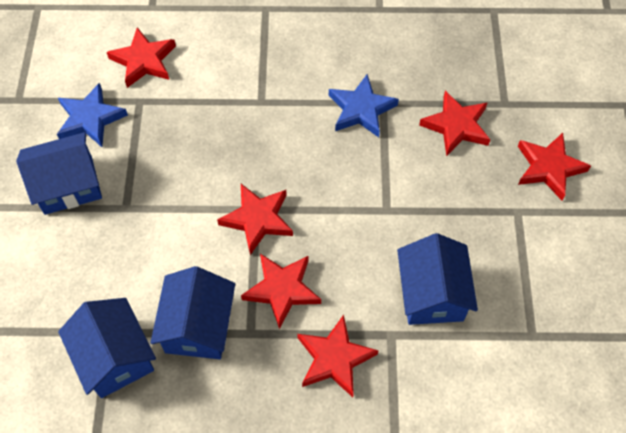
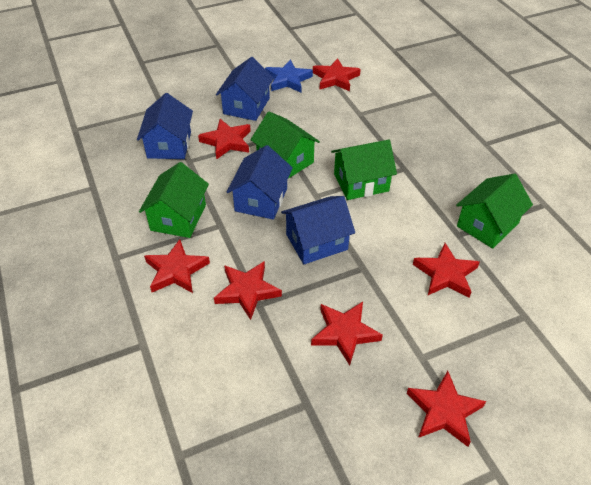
blue star: [57,83,128,147] [329,74,399,137] = 2 -> [265,59,313,93] = 1
green house: none = 0 -> [139,162,209,238] [250,112,320,179] [331,140,397,200] [456,173,533,249] = 4
red star: [107,27,176,88] [217,184,293,255] [241,254,321,329] [297,315,378,397] [419,91,490,156] [518,133,591,201] = 6 -> [144,239,210,293] [198,119,251,160] [214,261,282,320] [311,302,383,365] [313,58,361,91] [407,371,486,447] [413,243,480,298] = 7

